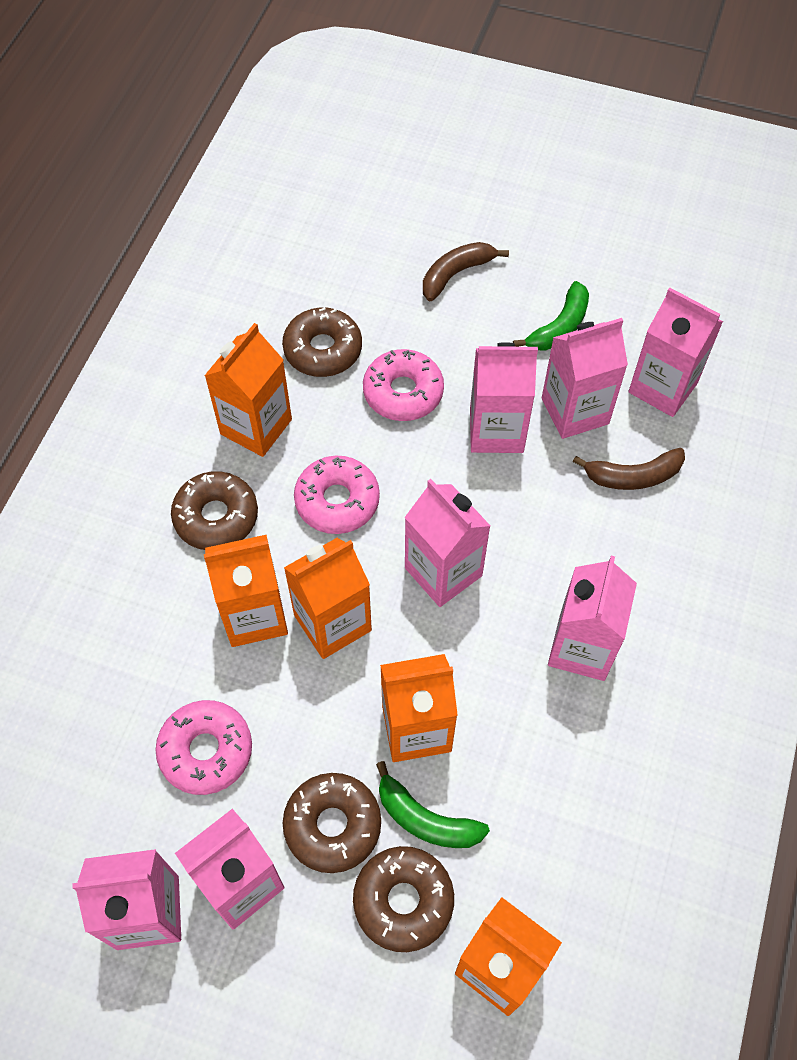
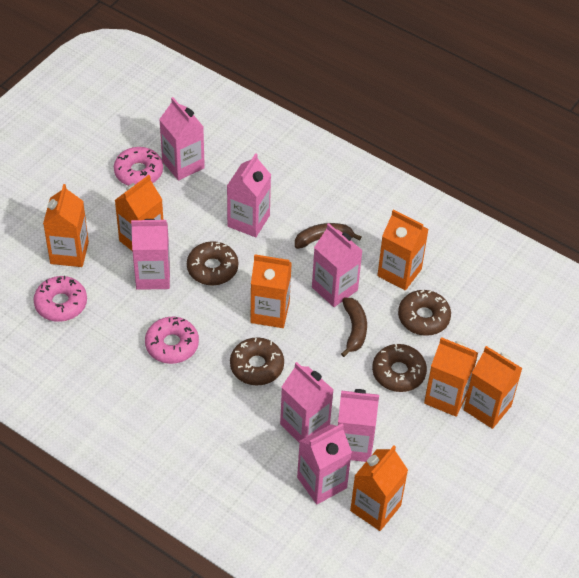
green banana: [376,761,490,848] [513,281,589,350] = 2 -> none = 0
orange carton: [204,323,292,457] [204,535,288,647] [284,538,372,659] [380,654,458,762] [455,897,562,1016] = 5 -> [43,184,89,267] [115,175,163,251] [251,254,292,328] [350,446,408,531] [377,209,429,290] [424,337,478,417] [464,346,523,429] = 7

